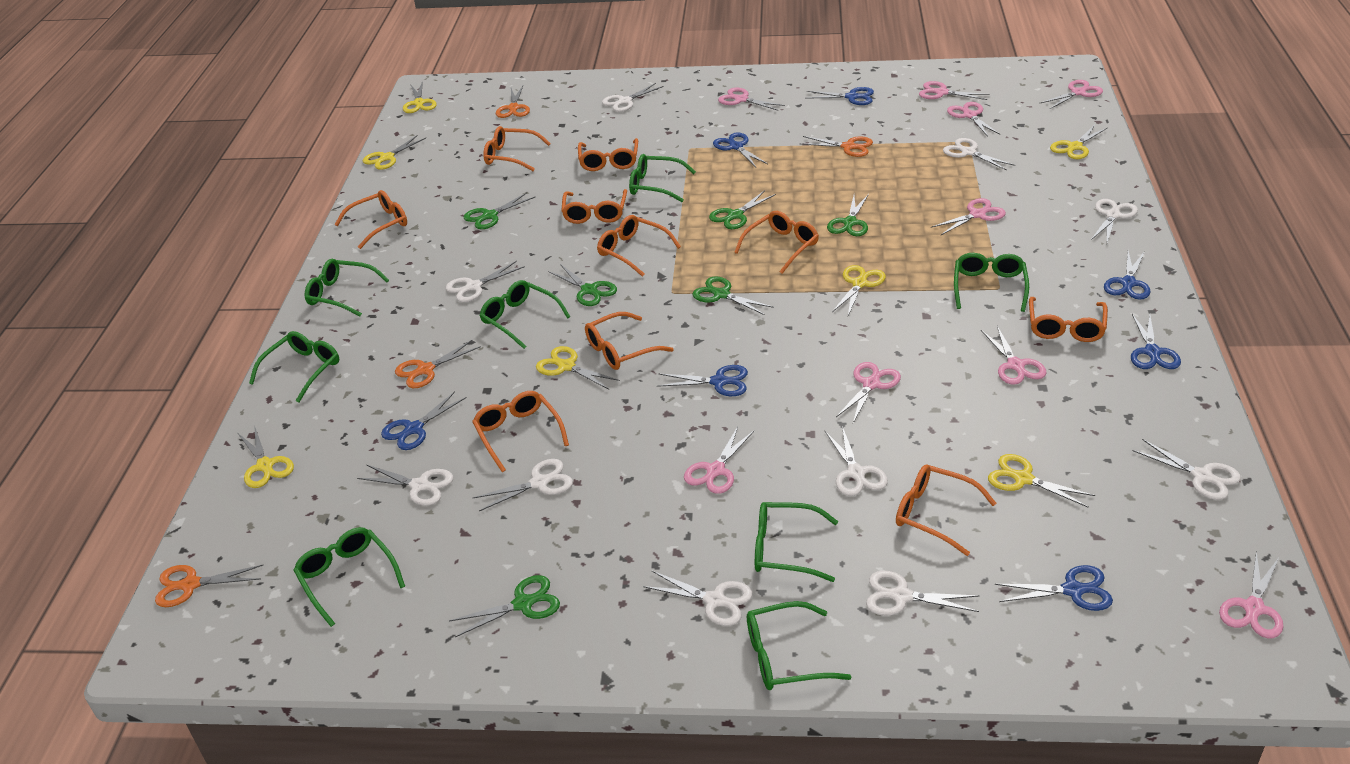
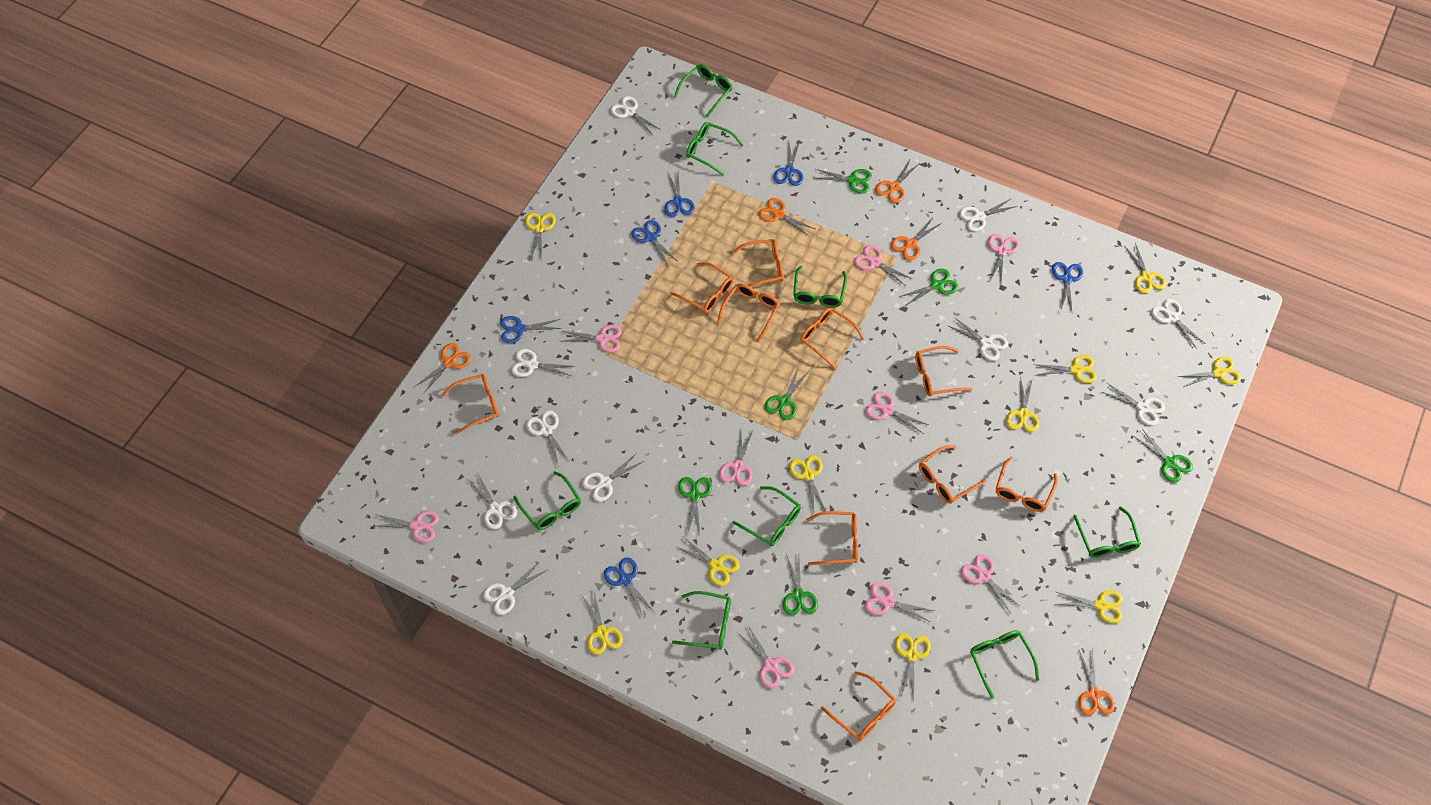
blue scissors: [381,392,467,450] [657,365,748,396] [713,132,768,167] [805,87,874,105] [995,565,1113,611] [1104,251,1151,300] [1131,314,1181,369] = 7 -> [500,316,562,343] [604,557,654,619] [631,220,678,267] [664,171,695,217] [773,141,804,186] [1052,262,1083,311] = 6
orange scissors: [155,565,263,607] [395,340,481,388] [496,86,530,118] [801,136,873,157] = 4 -> [416,343,471,394] [758,198,815,236] [875,158,920,203] [891,217,942,260] [1078,648,1115,716] = 5
yellow scissors: [238,425,294,488] [363,135,426,170] [403,81,437,113] [536,346,620,389] [832,265,886,316] [988,454,1095,508] [1050,125,1107,159] = 7 -> [525,213,556,262] [582,592,623,655] [675,538,740,586] [789,455,826,512] [895,633,931,699] [1006,376,1039,432] [1033,355,1097,383] [1056,590,1123,623] [1124,243,1166,294] [1178,356,1241,387] = 10

